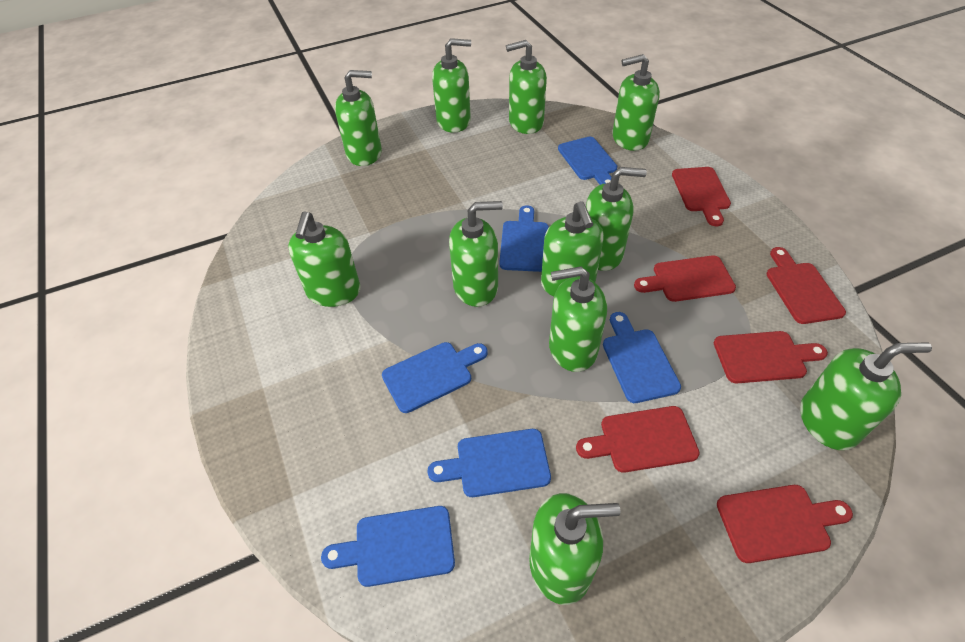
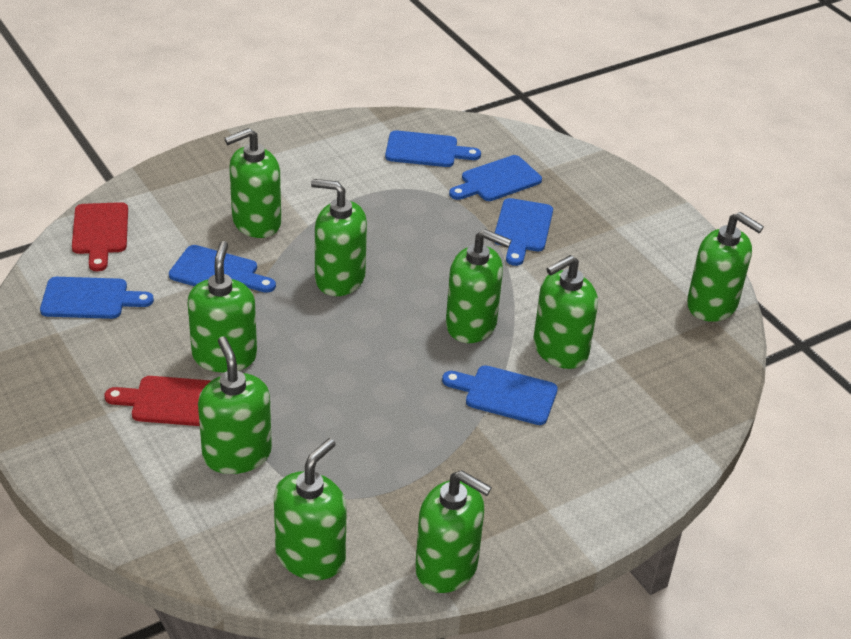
green soap dispenser: [288,212,361,307] [335,70,382,166] [432,38,471,133] [449,201,503,307] [506,40,547,134] [529,493,620,605] [541,201,604,296] [549,267,607,372] [586,167,647,271] [613,54,660,151] [800,342,932,450] = 11 -> [188,241,257,373] [198,336,272,474] [224,128,281,238] [274,438,347,580] [311,179,367,296] [415,470,492,593] [446,229,512,343] [533,255,598,369] [687,212,764,322] = 9
red cutting board: [576,406,700,473] [634,255,736,302] [672,167,731,226] [714,331,828,383] [717,485,853,563] [766,247,846,324] = 6 -> [72,202,128,271] [104,376,212,426] = 2

